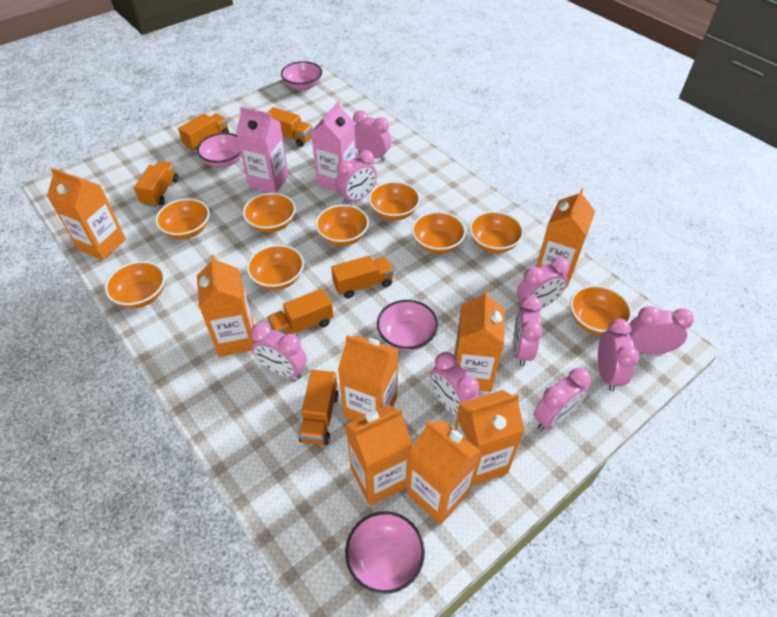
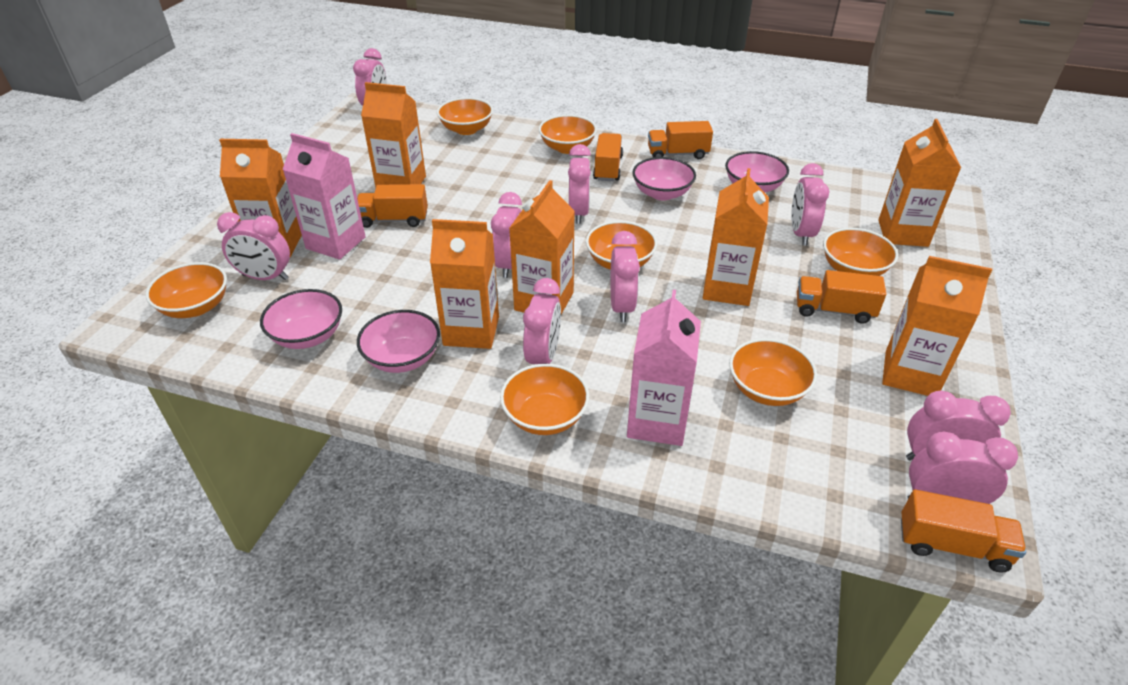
orange bowl: [105,261,165,308] [155,198,209,239] [243,193,296,233] [247,245,304,290] [315,205,369,246] [369,181,420,220] [412,212,466,254] [469,211,524,253] [570,285,632,335] = 9 -> [145,262,227,318] [437,98,493,135] [500,364,589,435] [539,115,597,154] [586,221,657,270] [729,338,817,406] [823,228,898,276] = 7
orange carton: [47,168,126,260] [197,255,254,357] [338,335,398,421] [346,405,413,506] [407,420,481,525] [454,290,505,392] [455,390,525,486] [536,188,595,288] = 8 -> [219,139,302,257] [361,82,426,187] [430,219,499,349] [509,180,575,314] [703,168,769,306] [878,119,961,247] [882,256,992,396] = 7
orange truck: [134,161,179,207] [178,113,229,151] [267,288,334,335] [268,107,313,147] [298,370,339,445] [331,255,394,298] = 6 -> [357,184,428,228] [593,133,623,181] [648,121,713,159] [797,270,886,324] [901,489,1026,573] = 5

